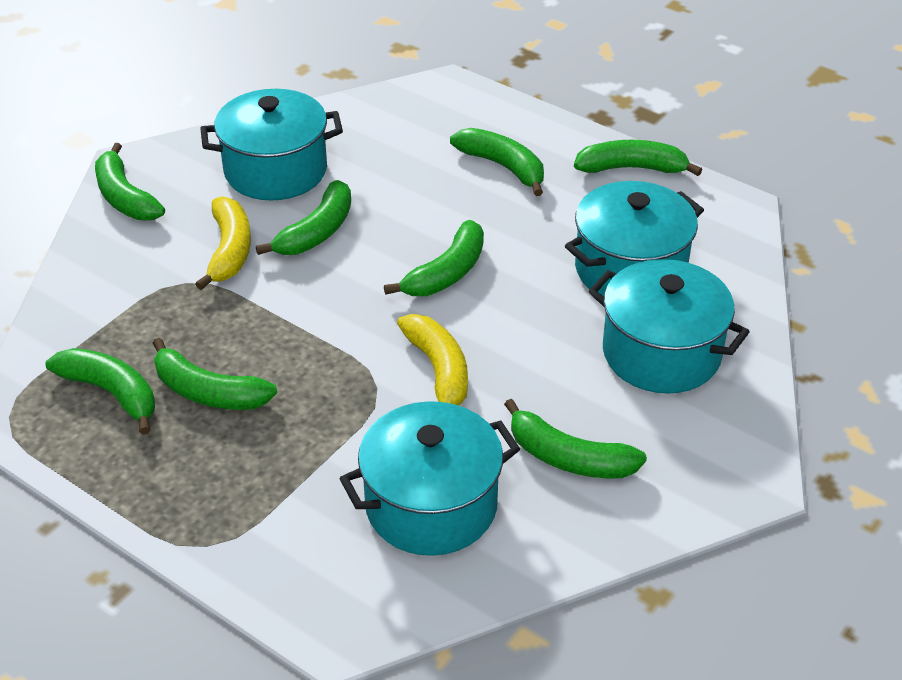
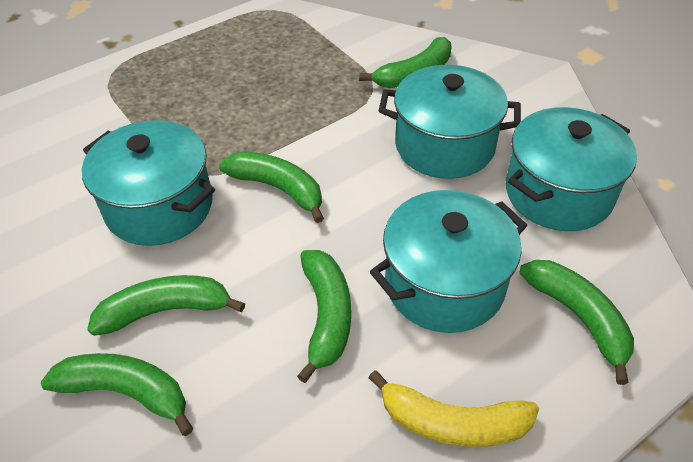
green banana: [46,348,155,435] [95,143,165,220] [153,338,277,410] [256,180,351,255] [384,220,484,296] [450,128,544,196] [504,399,647,478] [574,140,702,176] = 8 -> [41,353,193,436] [87,275,245,336] [219,152,324,223] [297,250,351,383] [359,37,452,88] [519,260,634,385] = 6
yellow banana: [195,196,251,290] [397,314,468,406] = 2 -> [369,370,539,447] = 1

